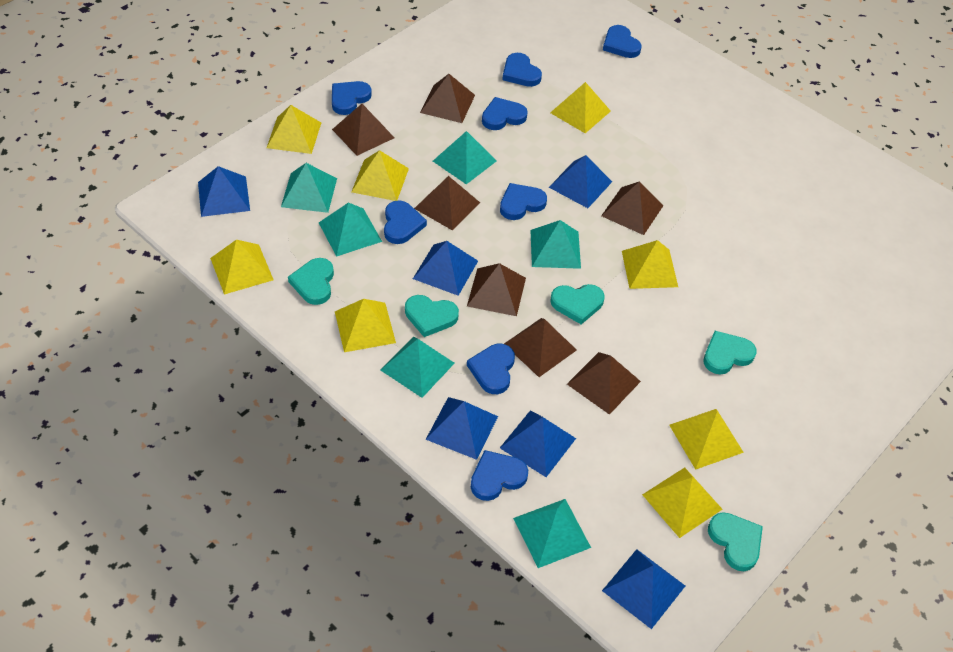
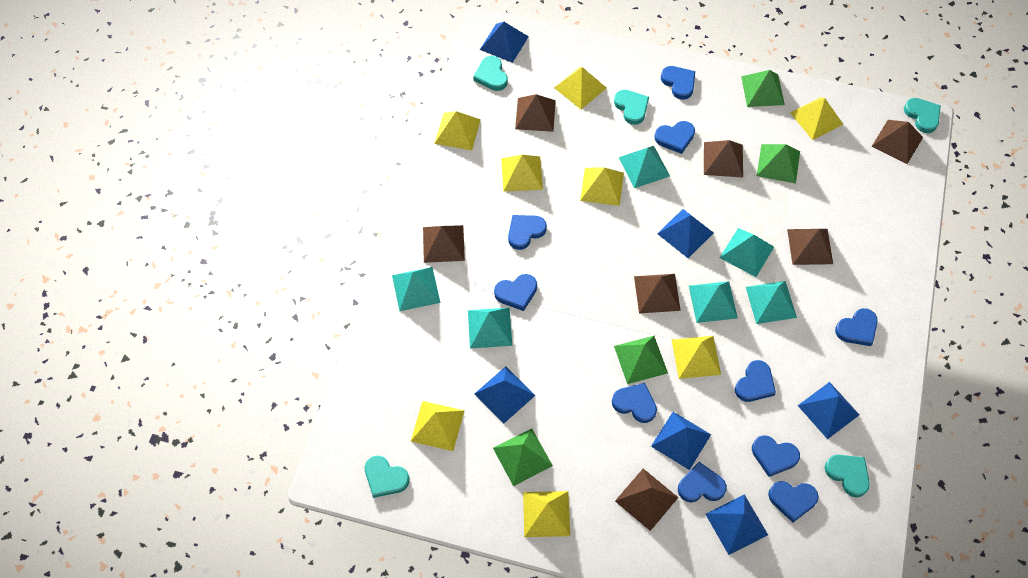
blue heart: [332,81,372,115] [384,200,427,244] [467,344,515,394] [471,450,528,501] [482,97,528,130] [500,183,547,220] [502,53,542,87] [603,25,642,58] = 8 -> [494,274,537,311] [508,215,547,250] [612,383,657,423] [654,121,695,154] [661,66,695,100] [678,462,727,502] [735,360,776,402] [752,435,800,477] [768,481,819,523] [835,308,878,346] = 10
green pyramid: none = 0 -> [493,428,553,486] [614,336,668,384] [741,70,785,107] [757,144,800,184] = 4

